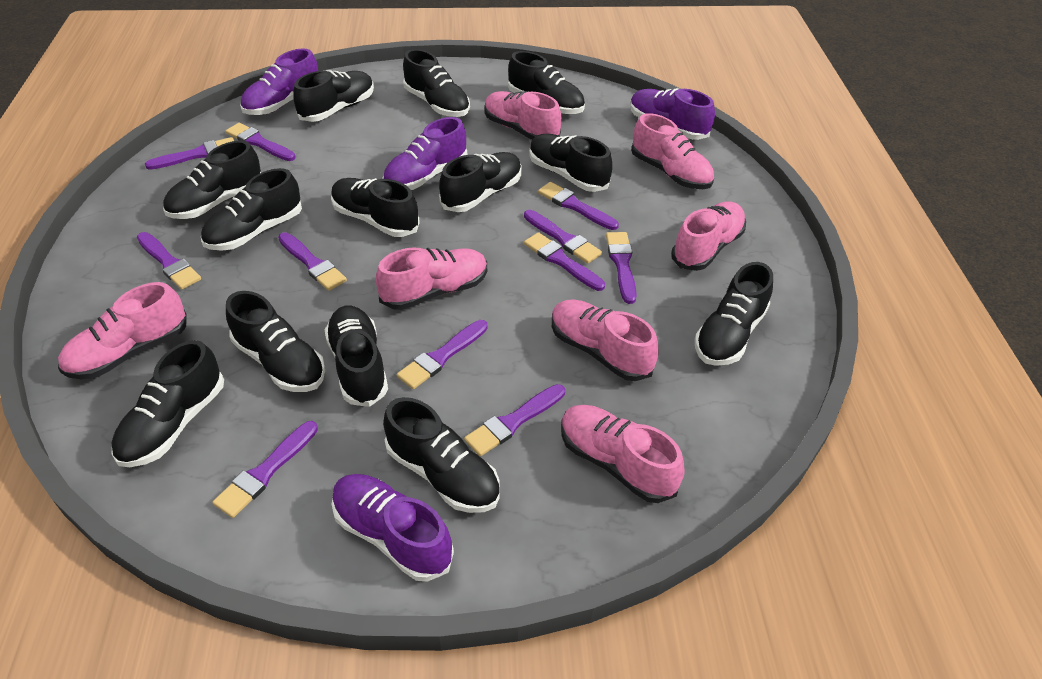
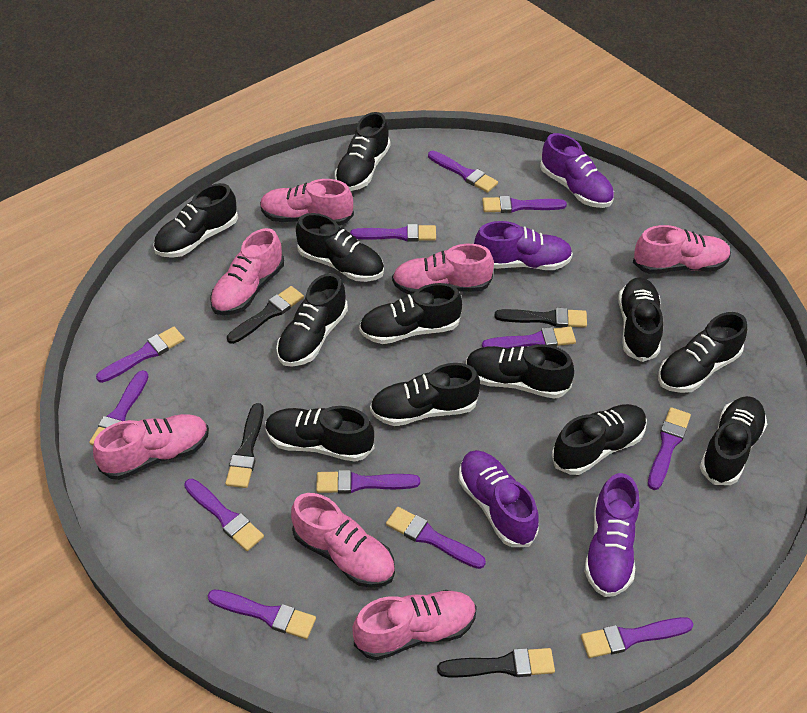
black brush: none = 0 -> [225,403,264,488] [227,286,304,344] [437,648,555,677] [495,308,587,328] = 4
black shoe: [111,340,224,467] [163,141,261,219] [201,168,302,251] [226,291,325,392] [293,70,374,122] [325,305,388,407] [331,178,420,237] [383,397,500,513] [403,49,470,117] [439,152,522,212] [508,51,585,114] [529,134,612,192] [695,262,773,366] = 13 -> [153,183,238,258] [266,406,374,462] [276,273,348,367] [296,213,384,282] [335,112,391,191] [359,283,462,344] [370,363,480,426] [466,344,574,399] [552,404,647,475] [618,277,663,362] [658,312,747,393] [700,396,767,485] = 12
purple brush: [137,232,201,290] [145,137,234,170] [213,421,318,518] [226,123,296,161] [278,232,347,291] [397,320,488,389] [464,384,565,456] [524,210,602,264] [524,232,605,291] [538,182,619,230] [606,232,637,304] = 11 -> [89,370,149,445] [96,327,185,383] [184,479,264,551] [207,589,316,639] [316,470,420,494] [350,224,436,242] [386,507,486,569] [428,151,498,193] [482,196,567,213] [482,327,576,349] [581,617,694,658] [648,407,691,490] = 12

